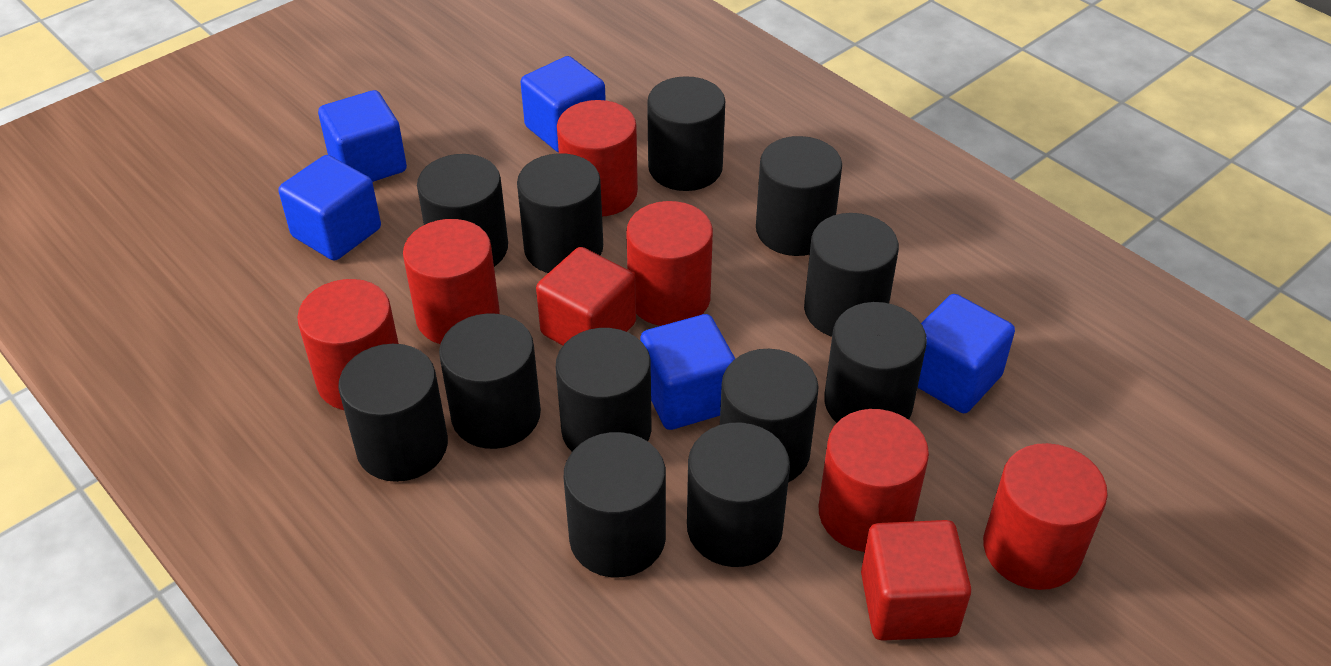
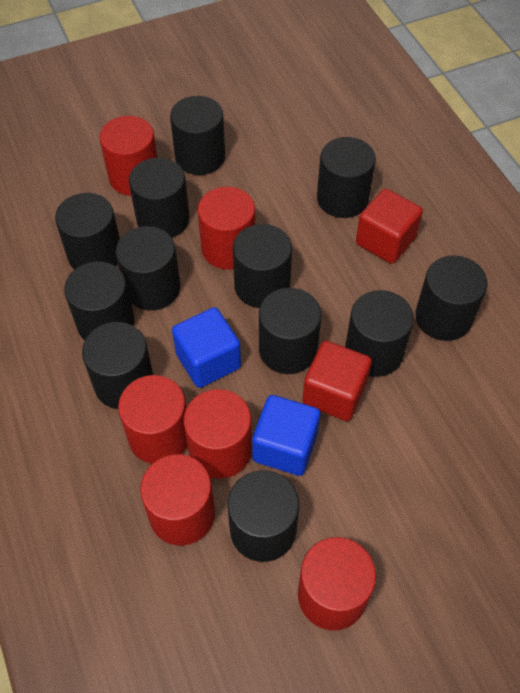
blue cube: [279,155,381,261] [318,90,407,182] [521,56,606,152] [640,314,735,430] [918,294,1015,413] = 5 -> [172,307,241,388] [252,395,320,476] = 2

